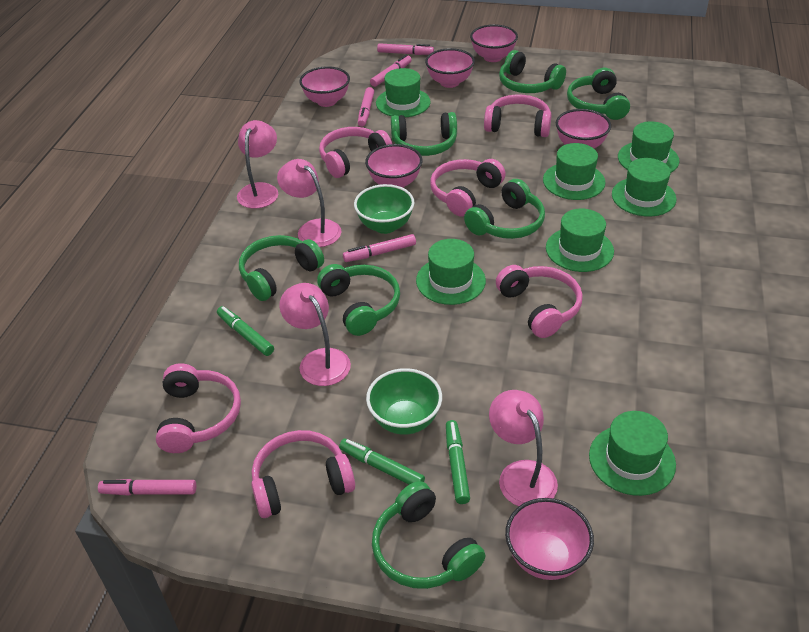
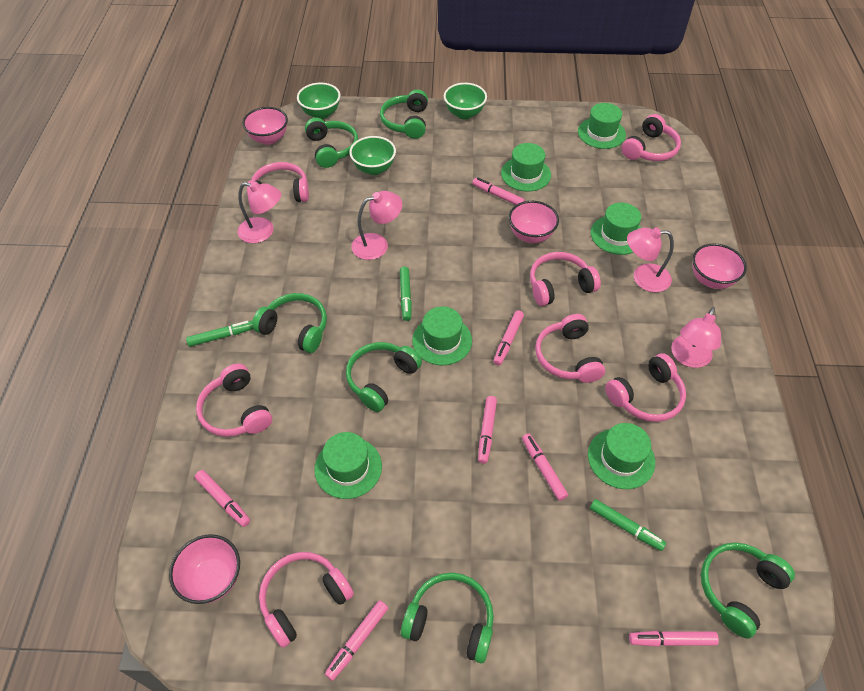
green bowl: [354,184,415,234] [366,368,442,435] = 2 -> [297,83,340,119] [349,136,396,175] [444,83,487,119] = 3
green hat: [376,68,431,117] [416,239,486,305] [543,143,606,200] [546,209,614,272] [589,411,676,496] [612,158,677,217] [618,121,679,173] = 7 -> [314,432,382,499] [412,307,472,365] [501,143,551,192] [578,103,626,149] [588,423,655,489] [591,203,641,255] = 6
green headphones: [239,235,324,301] [317,264,400,336] [372,481,485,589] [391,112,457,156] [464,179,545,239] [499,50,566,93] [567,68,630,120] = 7 -> [252,293,327,353] [305,118,358,168] [346,342,422,412] [380,90,428,139] [401,573,494,663] [701,542,795,639] = 6
pink bowl: [299,66,350,107] [365,144,422,188] [425,48,475,88] [470,24,518,62] [505,498,594,580] [556,109,611,148] = 6 -> [169,534,240,604] [242,107,288,145] [509,201,559,243] [692,243,747,289] = 4
pink headphones: [156,363,241,453] [251,430,355,518] [319,127,392,178] [430,159,506,216] [484,95,552,137] [496,265,583,338] = 6 -> [196,364,272,437] [247,162,309,202] [259,552,354,648] [530,252,601,306] [535,314,605,383] [605,353,686,422] [622,114,681,161] = 7
pink marker: [98,479,196,496] [343,234,416,262] [358,87,374,127] [370,55,412,87] [377,43,434,55] = 5 -> [195,470,250,527] [325,600,388,681] [472,178,525,205] [478,396,497,464] [493,310,524,366] [522,433,568,501] [629,631,719,647] = 7

